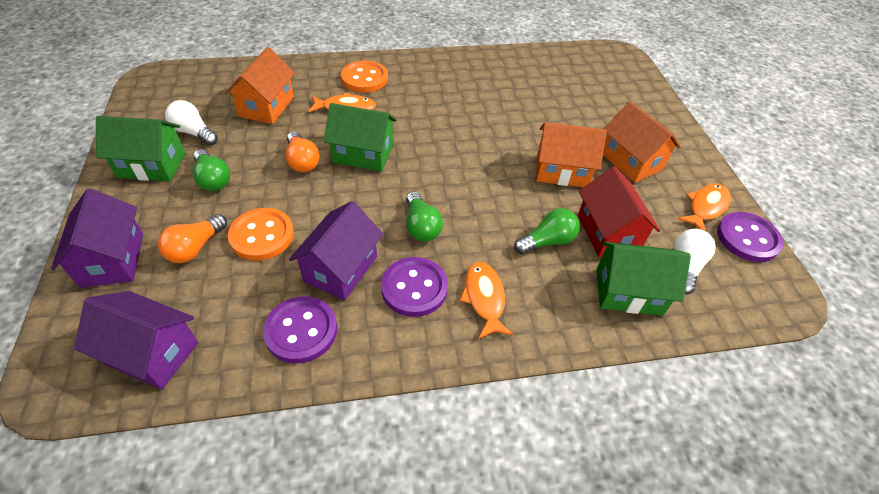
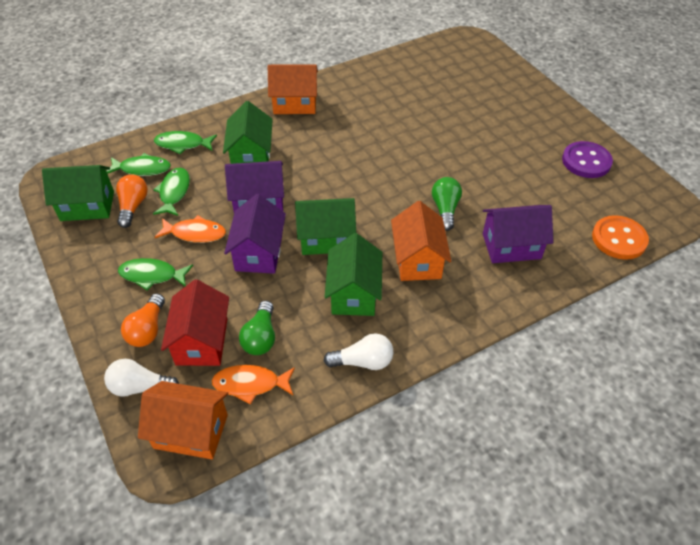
green fish: none = 0 -> [107,153,171,176] [118,258,193,290] [153,168,190,216] [154,131,217,154] = 4
green house: [96,116,185,181] [324,103,397,172] [596,241,691,316] = 3 -> [42,165,114,221] [223,101,273,164] [295,198,356,255] [325,233,382,316] = 4
green light bulb: [193,149,230,191] [406,191,443,241] [514,208,580,254] = 3 -> [239,301,275,355] [432,177,462,231] = 2
orange button: [228,208,294,261] [341,61,388,93] = 2 -> [592,215,649,260] = 1
orange fish: [308,92,376,112] [460,262,513,339] [678,184,731,231] = 3 -> [155,215,226,243] [211,365,295,405] = 2
purple button: [263,296,337,363] [381,257,448,317] [717,212,783,262] = 3 -> [562,141,613,178] = 1

